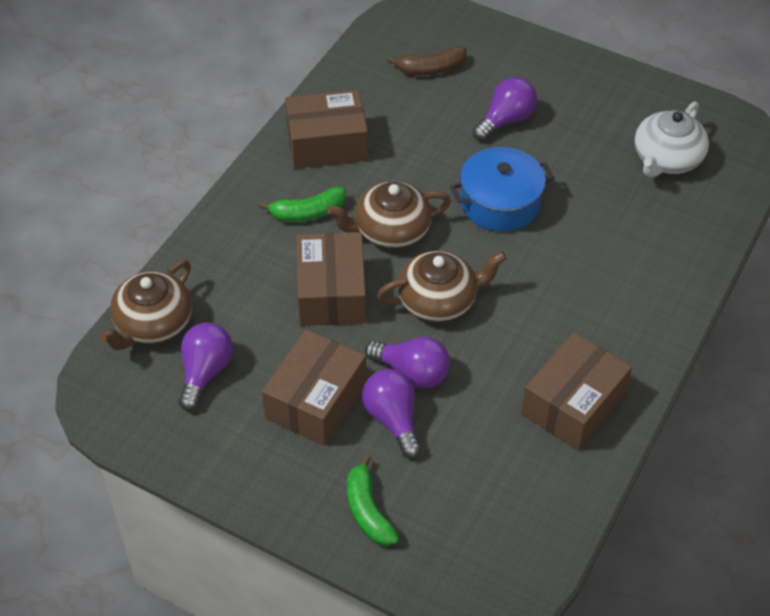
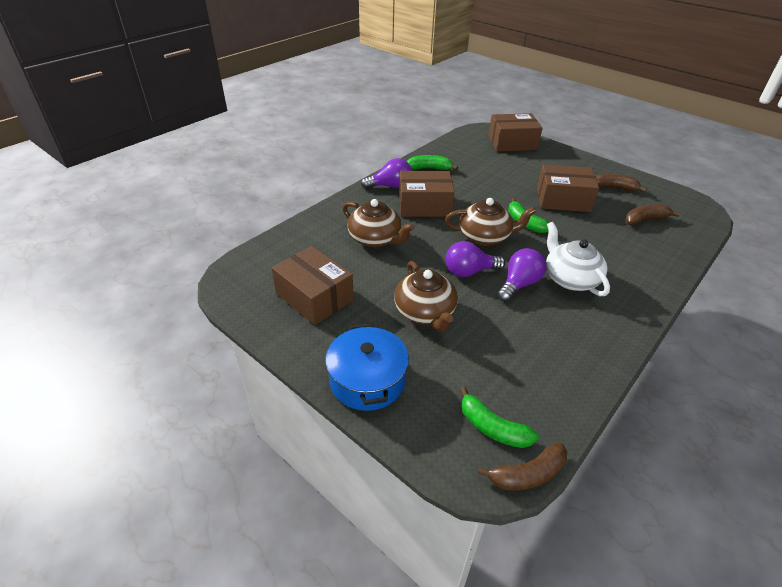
brown banana: [387,46,467,75] = 1 -> [477,442,567,491] [595,174,647,192] [626,204,680,225] = 3
green banana: [259,187,346,222] [347,454,399,546] = 2 -> [407,155,458,170] [460,387,539,448] [508,198,549,233] = 3
purple light bulb: [179,323,233,411] [362,369,421,459] [365,337,450,389] [473,77,537,141] = 4 -> [361,158,412,189] [446,241,505,277] [497,248,546,302] = 3

